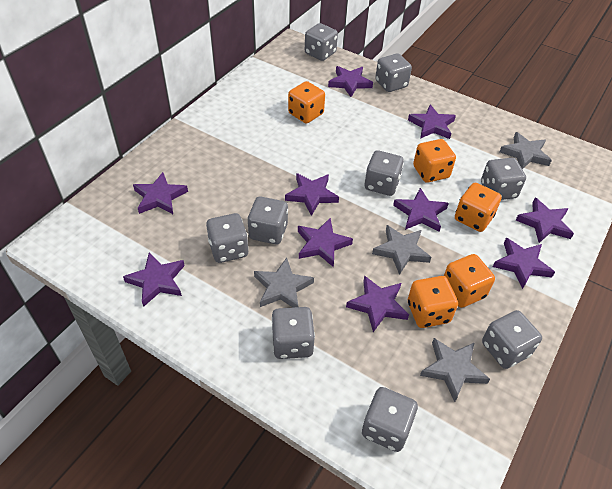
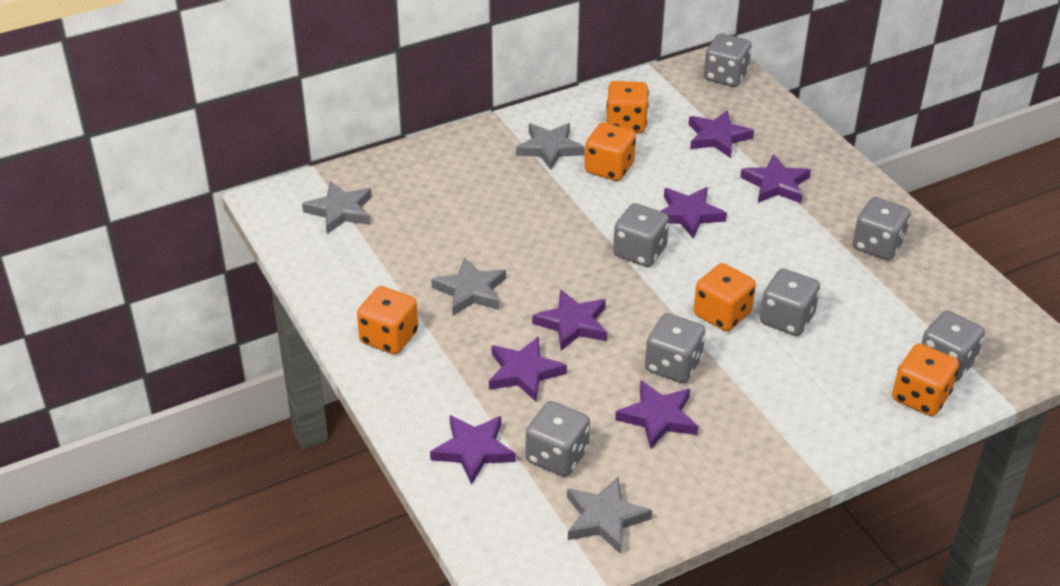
grey dice: [206,213,249,263] [248,197,288,244] [271,307,315,359] [305,23,338,61] [362,387,418,452] [365,150,404,196] [375,53,412,92] [481,158,526,200] [482,310,542,369] = 9 -> [526,401,590,477] [613,203,669,267] [645,313,706,383] [704,33,752,87] [760,269,820,336] [852,197,911,260] [921,310,985,381] = 7
purple star: [123,252,185,307] [133,172,188,214] [285,173,339,216] [298,218,353,267] [328,66,373,97] [346,276,409,332] [393,188,449,232] [408,104,456,139] [493,238,555,289] [516,198,574,243] = 10 -> [430,415,516,485] [489,337,567,402] [532,289,607,351] [615,380,698,449] [660,187,727,239] [689,110,754,158] [740,154,811,203] = 7

